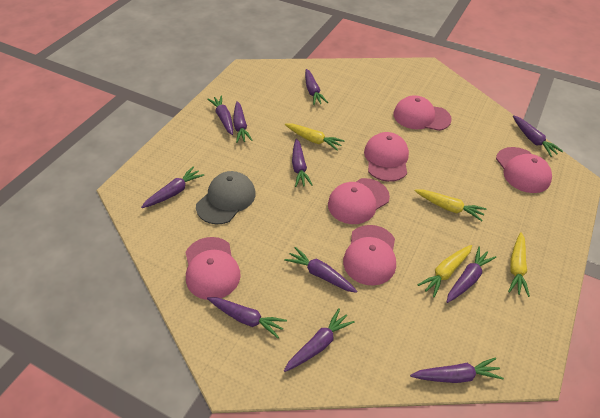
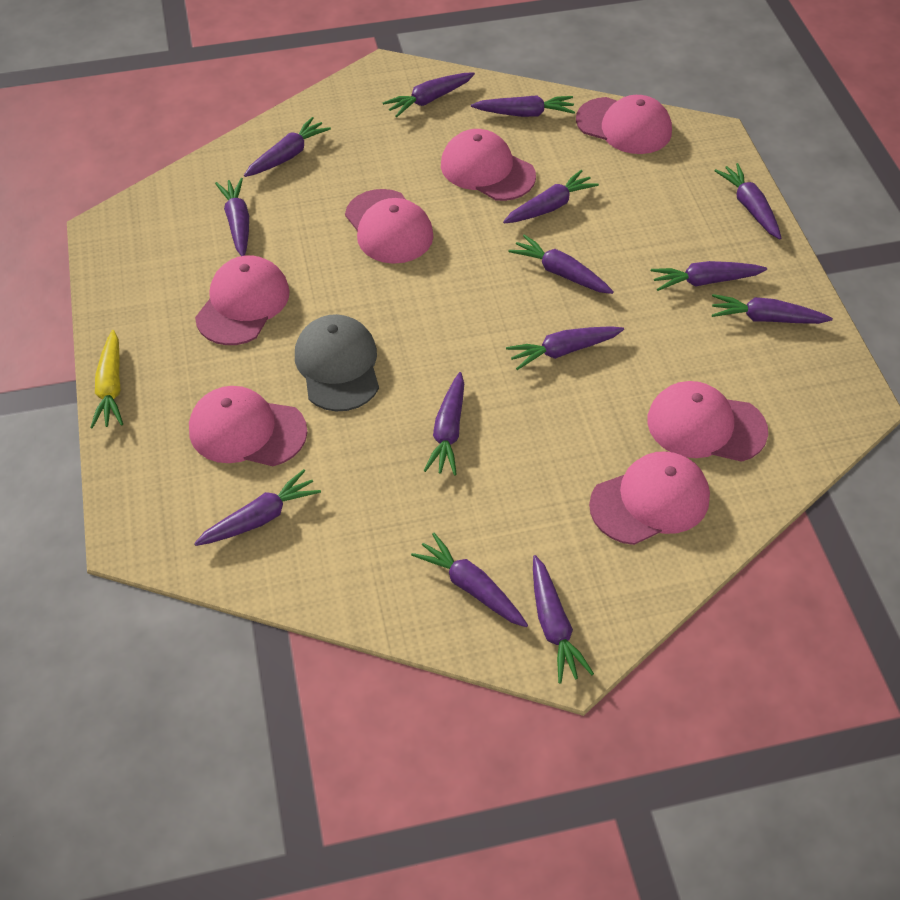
pink cap: [185,237,241,300] [328,178,390,224] [343,225,396,286] [364,132,409,182] [393,95,452,131] [496,147,552,193] = 6 -> [189,386,307,466] [195,255,290,345] [345,189,434,264] [441,129,536,201] [576,95,672,154] [589,451,710,545] [647,381,768,462] = 7
purple carrot: [141,166,204,208] [207,95,233,135] [207,297,287,338] [233,101,253,143] [284,247,357,293] [284,308,355,372] [292,139,313,187] [305,69,328,105] [410,357,504,383] [447,247,496,303] [513,115,563,157] = 11 -> [194,469,321,546] [215,178,249,256] [244,117,331,177] [382,72,475,117] [411,533,528,627] [424,372,464,476] [471,95,575,117] [503,170,599,224] [506,326,624,370] [509,235,614,294] [533,555,594,684] [651,261,767,291] [712,294,833,324] [714,163,781,239] = 14
yellow carrot: [285,123,345,151] [415,190,486,221] [418,245,472,297] [508,232,530,297] = 4 -> [90,330,123,429] = 1

